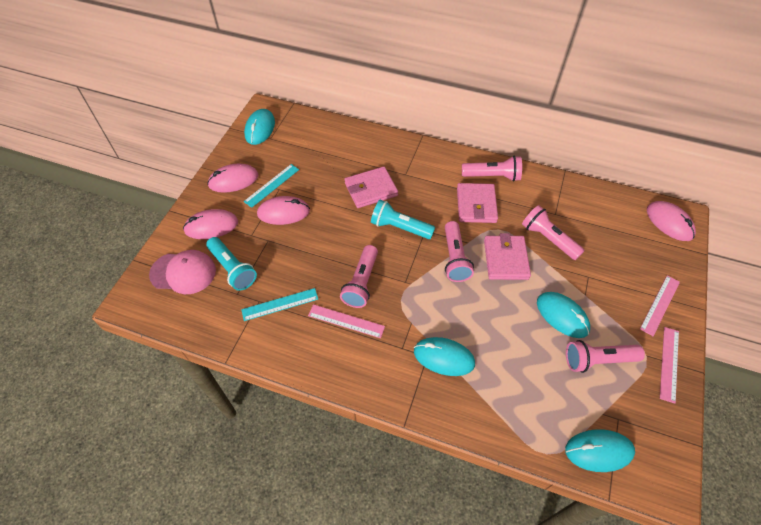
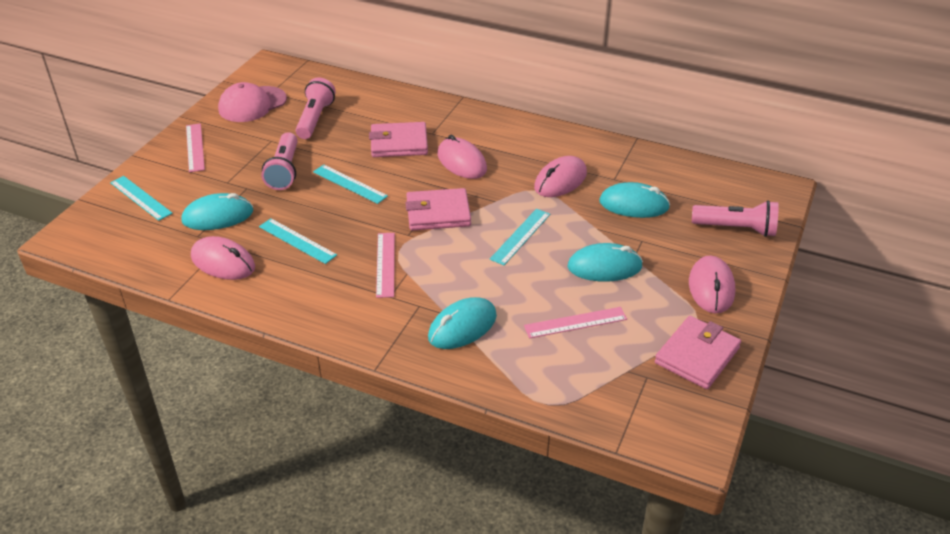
pink flashlight: [340,245,378,308] [445,221,474,282] [462,156,522,182] [522,205,585,260] [566,340,645,373] = 5 -> [262,132,298,190] [296,78,336,139] [692,200,779,237] = 3
turquoise flashlight: [206,237,257,291] [371,200,435,239] = 2 -> none = 0
turquoise ruler: [241,288,318,321] [244,164,299,208] = 2 -> [110,176,173,221] [259,218,337,264] [313,164,388,204] [490,209,550,265] = 4

